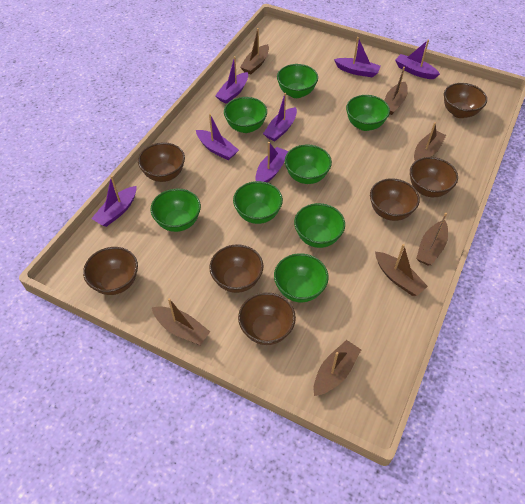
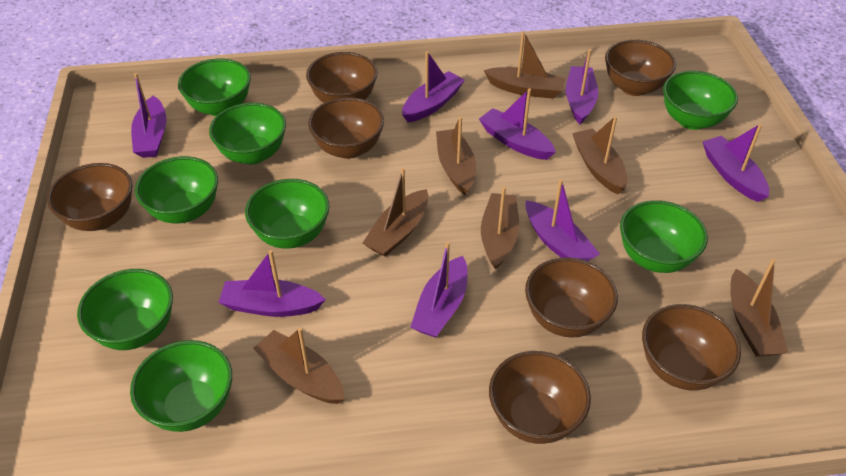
purple boat: [91,175,136,227] [196,114,239,160] [215,56,248,104] [255,142,289,183] [263,93,297,142] [334,37,381,77] [395,39,440,79] = 7 -> [131,73,166,158] [218,250,326,317] [402,51,465,122] [410,242,468,337] [479,88,556,160] [526,179,600,261] [566,49,598,124] [702,124,769,202] = 8

